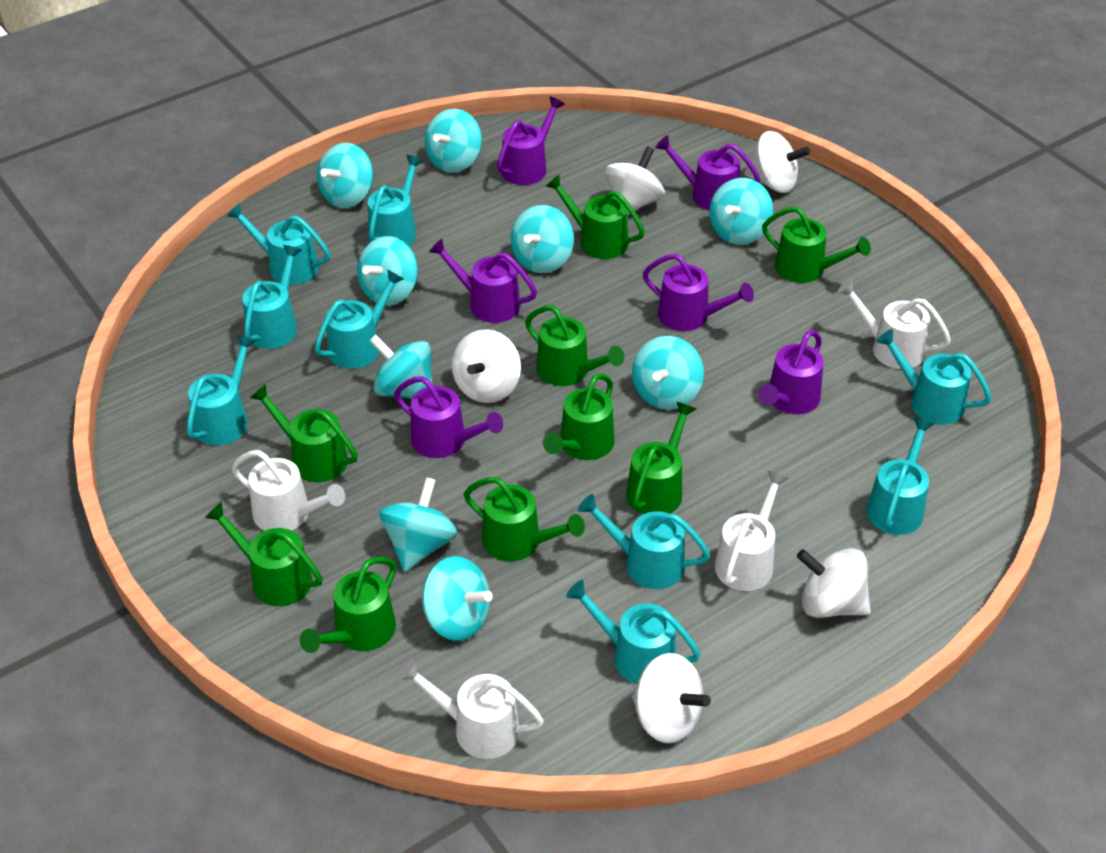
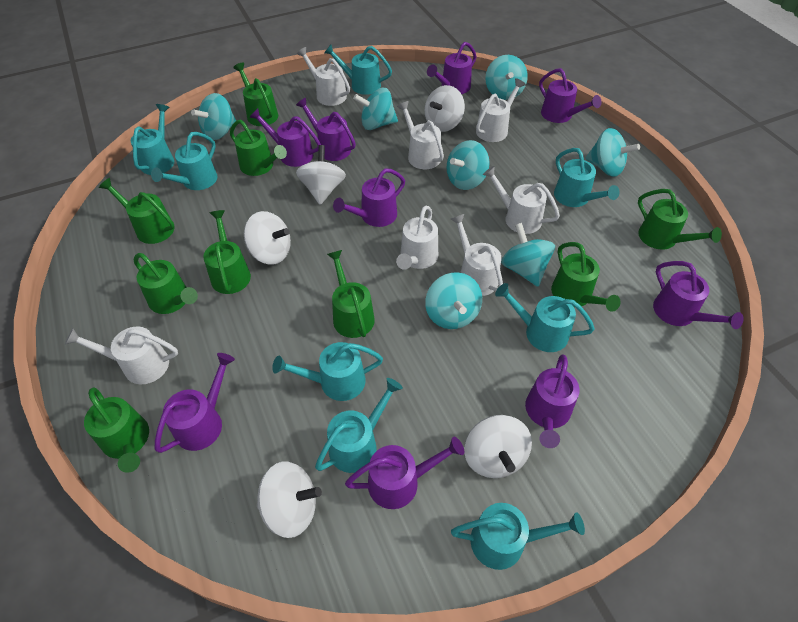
purple watering can: [394,376,503,458] [429,239,537,323] [497,96,565,185] [643,253,754,331] [655,135,761,210] [758,330,824,414] = 6 -> [155,353,235,453] [249,108,321,167] [296,98,356,161] [333,169,405,227] [345,437,464,509] [427,42,477,94] [525,354,580,448] [539,68,602,123] [653,261,744,329] = 9
turquoise spinning top: [317,143,373,208] [357,236,418,306] [369,335,433,399] [379,477,458,572] [422,556,492,641] [425,109,482,173] [511,205,574,273] [632,336,704,410] [709,178,773,245] = 9 -> [191,93,236,140] [353,88,398,130] [425,272,482,329] [446,140,490,190] [485,55,528,100] [501,223,555,287] [586,128,640,177] = 7
turquoise watering can: [187,335,256,445] [227,204,330,285] [242,245,302,349] [314,269,404,369] [368,155,424,246] [566,580,701,684] [578,494,710,589] [866,417,934,535] [876,329,992,425] = 9 -> [131,104,174,175] [151,132,217,190] [272,342,383,401] [315,378,403,473] [324,45,392,95] [451,503,585,570] [495,283,595,352] [554,148,620,207] = 8
white watering can: [232,450,345,531] [398,659,544,759] [715,471,788,591] [837,279,951,369] = 4 -> [65,326,178,385] [297,47,350,106] [396,206,438,270] [397,101,444,169] [451,214,503,296] [476,78,526,142] [483,166,560,234] = 7

